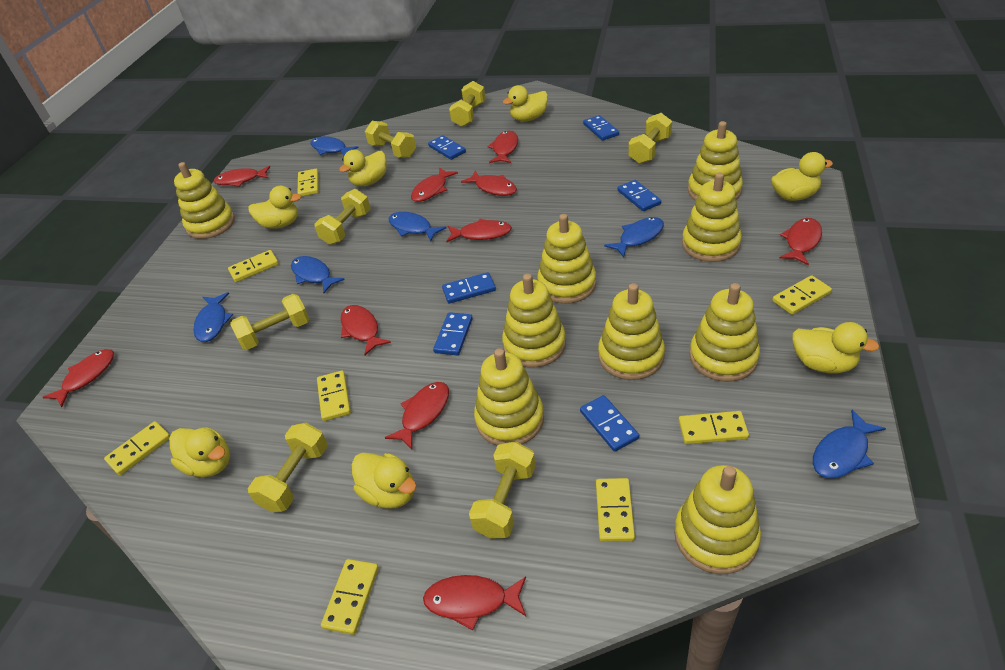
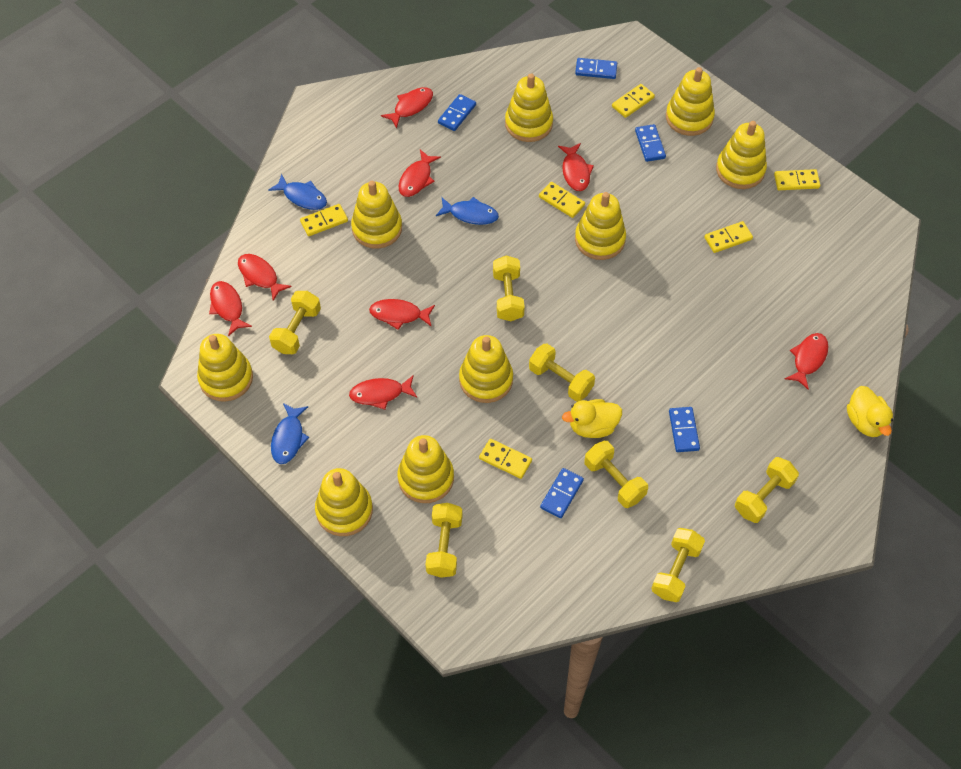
blue domino: [428,135,466,160] [433,312,473,355] [442,272,496,304] [580,395,639,452] [583,115,619,141] [618,180,661,211] = 6 -> [438,94,476,131] [540,468,584,518] [575,58,617,79] [635,124,666,162] [669,407,700,452] = 5
blue fish: [193,292,233,342] [291,256,345,293] [311,136,359,156] [389,212,446,241] [604,217,664,258] [813,410,886,478] = 6 -> [268,174,327,210] [271,403,309,464] [436,197,499,225] = 3
red fish: [43,349,114,407] [214,166,270,187] [341,305,391,355] [385,382,449,450] [411,167,458,202] [423,575,526,630] [446,219,512,242] [461,170,517,196] [487,131,518,163] [779,218,822,265] = 10 -> [209,281,252,336] [238,254,292,301] [349,375,417,410] [369,299,435,330] [381,87,433,128] [399,150,441,197] [558,143,594,191] [785,333,828,390] = 8
yellow domino: [104,421,170,475] [228,250,279,282] [298,169,319,197] [317,370,351,421] [321,559,379,635] [596,478,635,542] [679,411,749,444] [772,275,832,315] = 8 -> [300,204,348,236] [479,439,532,479] [539,182,585,218] [612,84,655,118] [704,221,753,253] [774,169,820,190] = 6
yellow duck: [169,427,230,477] [248,186,301,228] [339,150,386,186] [352,453,417,509] [503,85,548,121] [771,152,833,201] [792,322,880,374] = 7 -> [562,399,622,438] [847,386,893,437] = 2

